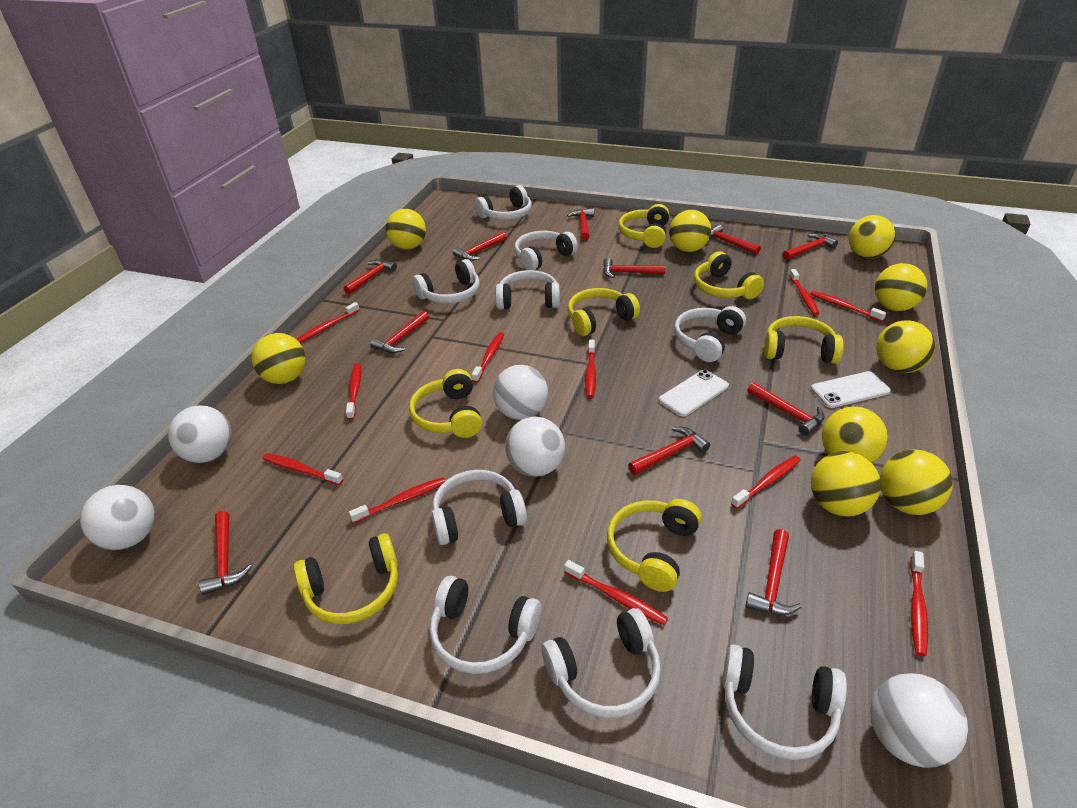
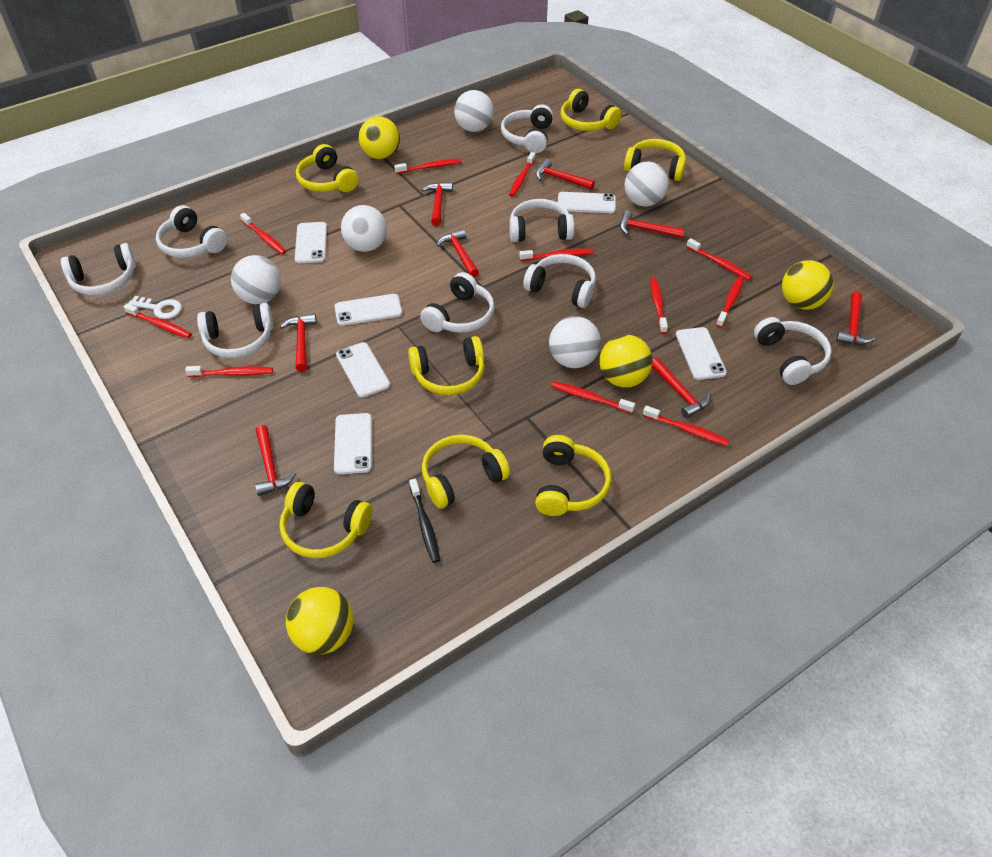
black toothbrush: none = 0 -> [409,478,440,563] = 1
red hammer: [199,511,252,595] [343,259,397,294] [370,311,429,353] [453,232,507,261] [567,208,594,240] [603,258,666,278] [628,427,710,475] [708,224,761,255] [745,529,802,615] [747,382,825,436] [783,233,838,260] = 11 -> [255,425,296,496] [280,313,317,372] [422,182,453,226] [437,229,479,278] [536,159,595,190] [620,210,685,238] [652,358,711,418] [836,292,875,345] = 8
white headphones: [412,259,480,304] [430,576,541,674] [432,470,527,545] [475,185,532,220] [495,270,560,309] [514,231,578,270] [542,608,661,718] [674,306,746,362] [723,645,847,760] = 9 -> [61,243,136,295] [156,205,227,258] [197,303,273,358] [420,272,495,333] [501,104,553,153] [509,199,574,242] [523,254,596,308] [754,317,832,385] = 8
white key: none = 0 -> [128,296,182,319] = 1
white phone: [659,370,729,417] [811,371,891,408] = 2 -> [295,222,327,263] [334,294,402,326] [334,413,372,474] [336,342,390,398] [558,192,616,213] [676,327,727,380] = 6
yellow ball: [252,333,306,384] [386,209,426,250] [669,210,711,252] [811,451,881,516] [822,407,888,463] [849,215,895,259] [875,263,927,311] [876,320,935,373] [880,450,953,515] = 9 -> [286,587,353,655] [359,116,400,159] [599,335,653,387] [782,260,833,310] = 4

